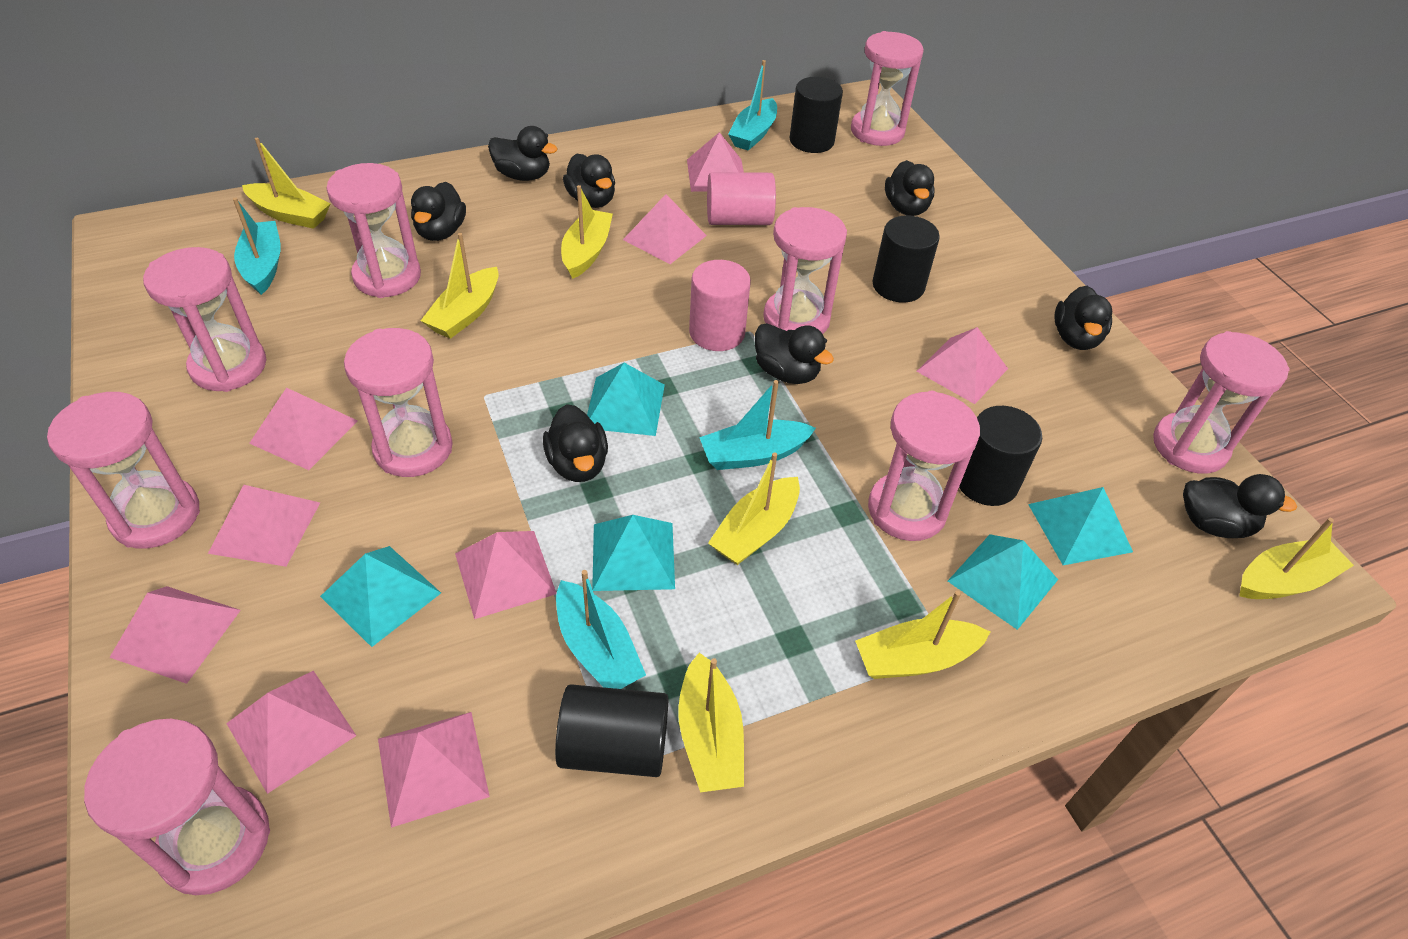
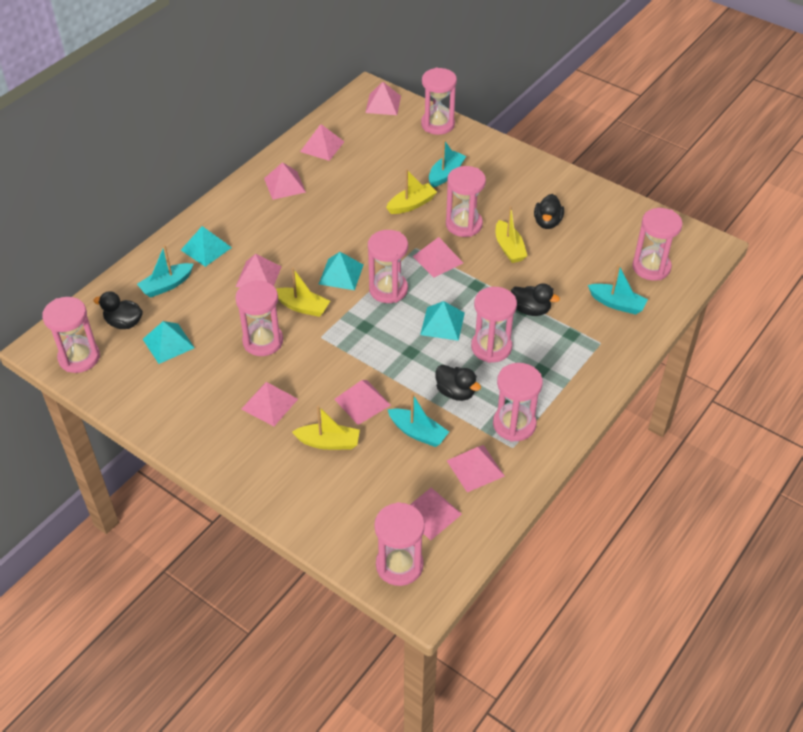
black cylinder: [555,684,668,777] [790,76,843,153] [872,215,940,303] [959,406,1042,506] = 4 -> none = 0
black duck: [411,182,466,241] [488,126,558,181] [543,404,608,482] [563,153,615,208] [755,323,834,384] [885,160,935,216] [1054,286,1112,350] [1183,474,1297,538] = 8 -> [93,291,143,329] [436,365,481,401] [511,283,560,316] [534,194,564,229] = 4
pink cylinder: [689,260,751,351] [707,172,776,225] = 2 -> none = 0
turquoise pyramid: [320,546,441,647] [587,363,665,436] [592,515,675,591] [948,534,1058,630] [1028,487,1133,565] = 5 -> [143,321,195,364] [181,226,232,267] [319,252,364,290] [420,301,465,341] = 4
yellow boat: [242,138,331,229] [421,233,499,339] [561,185,613,279] [678,653,744,792] [708,452,800,565] [855,591,990,679] [1240,518,1354,599] = 7 -> [276,268,330,317] [292,406,360,450] [386,169,437,214] [496,206,527,263] = 4

